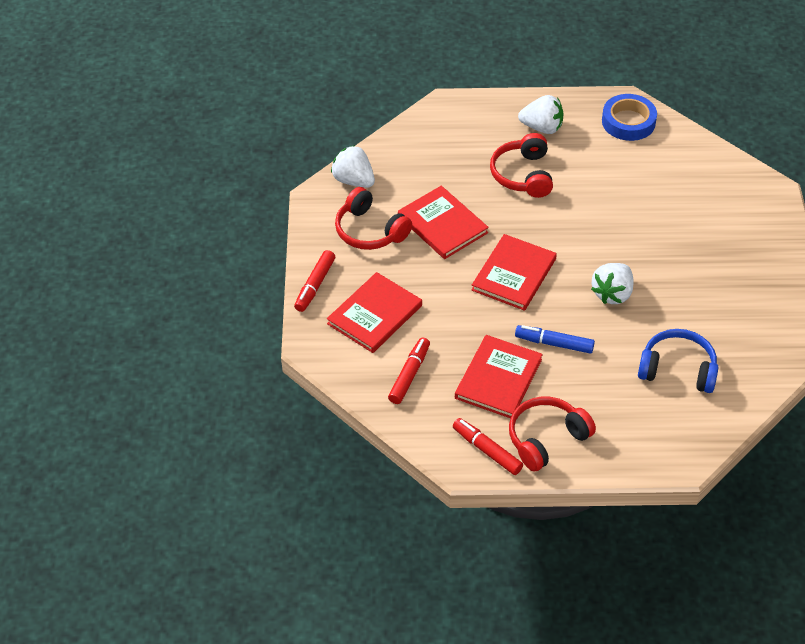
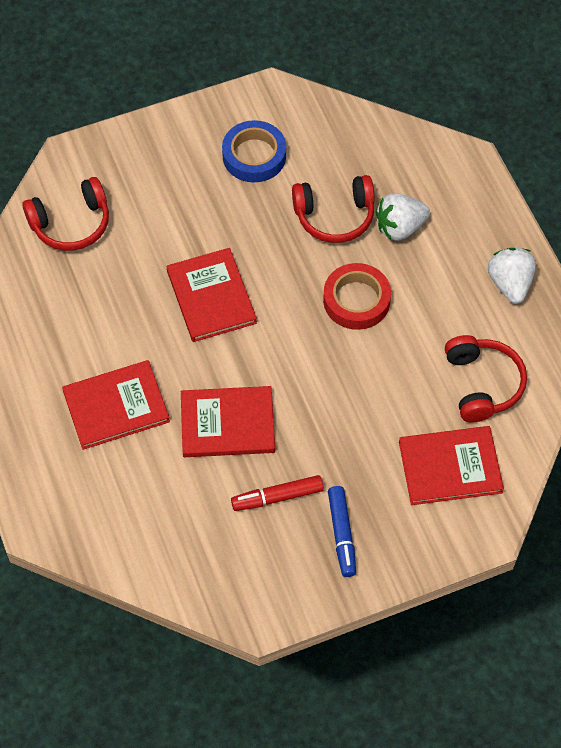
blue headphones: [638,329,718,393] = 1 -> none = 0
red marker: [294,250,335,312] [388,337,430,404] [453,418,523,475] = 3 -> [231,475,324,511] = 1
red tape: none = 0 -> [323,263,391,330] = 1
white strawberry: [331,145,375,188] [518,95,563,134] [591,263,634,304] = 3 -> [376,193,430,241] [488,248,536,304] = 2

